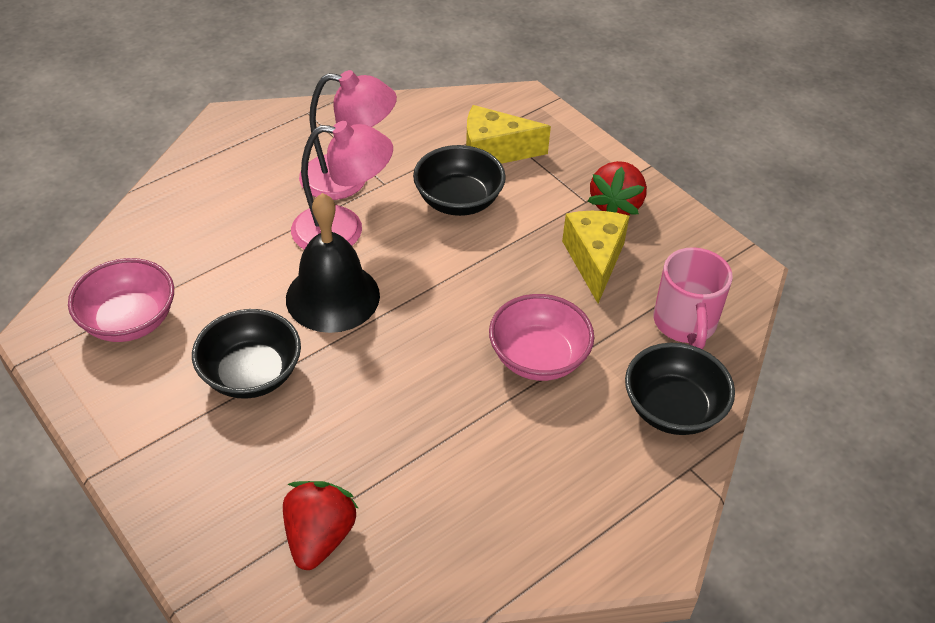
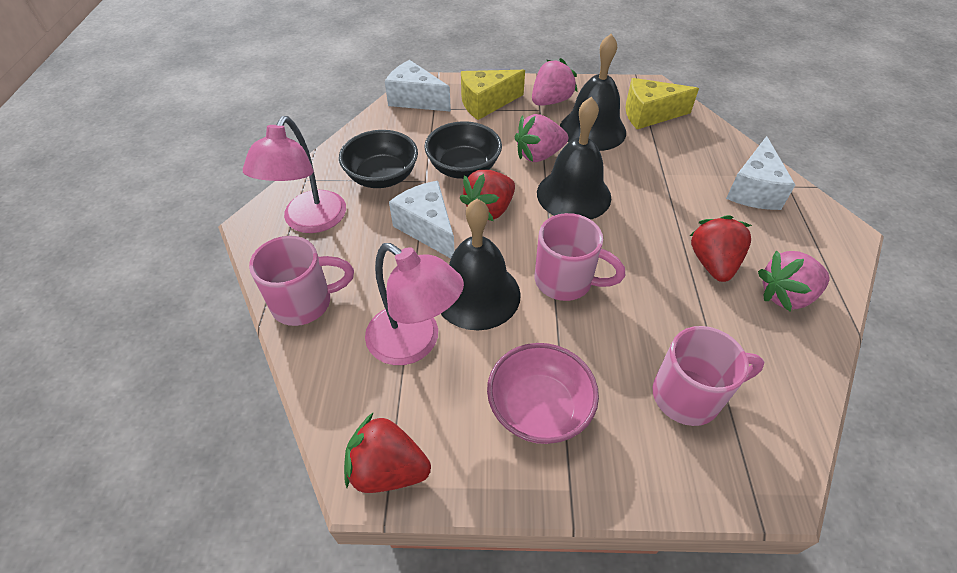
black bell: [286,193,380,333] = 1 -> [441,199,521,330] [537,97,611,220] [560,34,626,151] = 3
black bowl: [192,309,301,399] [413,145,506,216] [625,343,735,435] = 3 -> [339,130,418,188] [424,121,502,179] = 2
pink bowl: [68,258,174,342] [489,294,594,381] = 2 -> [487,343,599,444] = 1
pink mug: [653,247,733,349] = 1 -> [249,236,354,326] [535,213,625,301] [653,326,764,426] = 3
pink strawberry: none = 0 -> [515,114,568,162] [532,58,578,106] [758,250,830,312] = 3
red strawberry: [283,481,359,570] [588,161,647,215] = 2 -> [344,413,431,493] [459,170,515,221] [690,215,752,282] = 3
white cheese: none = 0 -> [385,60,451,112] [389,181,455,258] [726,136,795,210] = 3

